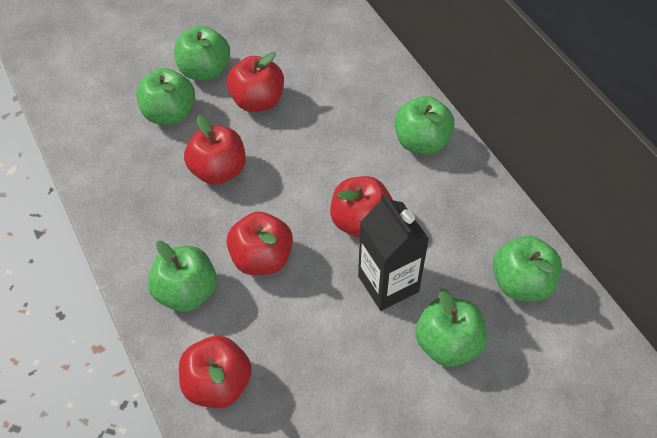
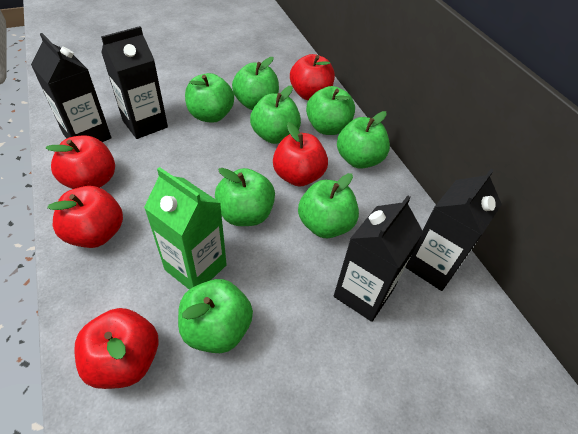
black carton: [358,193,429,311] = 1 -> [31,33,112,142] [101,26,168,139] [334,195,423,322] [405,169,502,291] = 4
green apple: [136,68,195,125] [148,241,217,312] [174,26,230,81] [395,96,455,154] [416,288,487,367] [492,236,562,301] = 6 -> [178,279,253,353] [185,73,234,123] [215,168,275,226] [232,57,279,110] [250,86,301,144] [298,173,359,238] [306,86,355,135] [337,111,390,169] = 8
green carton: none = 0 -> [144,167,227,289] = 1

